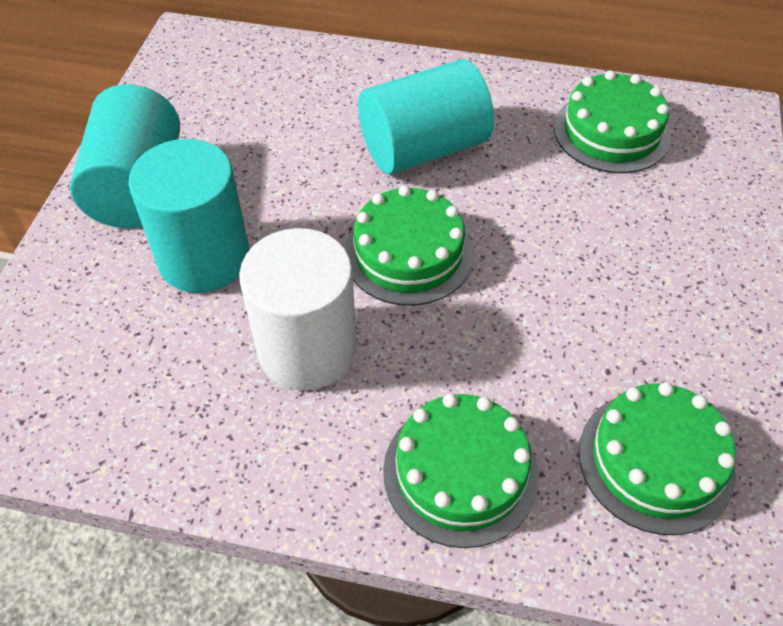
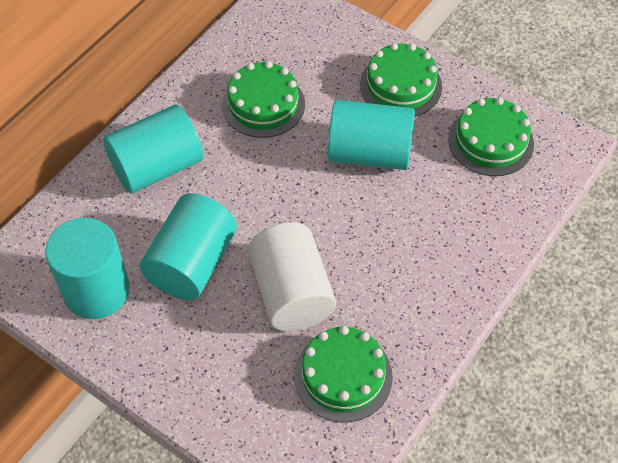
turquoise cylinder: [70,84,180,228] [128,139,249,293] [358,59,494,174] = 3 -> [45,218,130,319] [103,104,203,193] [140,193,237,300] [327,100,415,170] = 4

